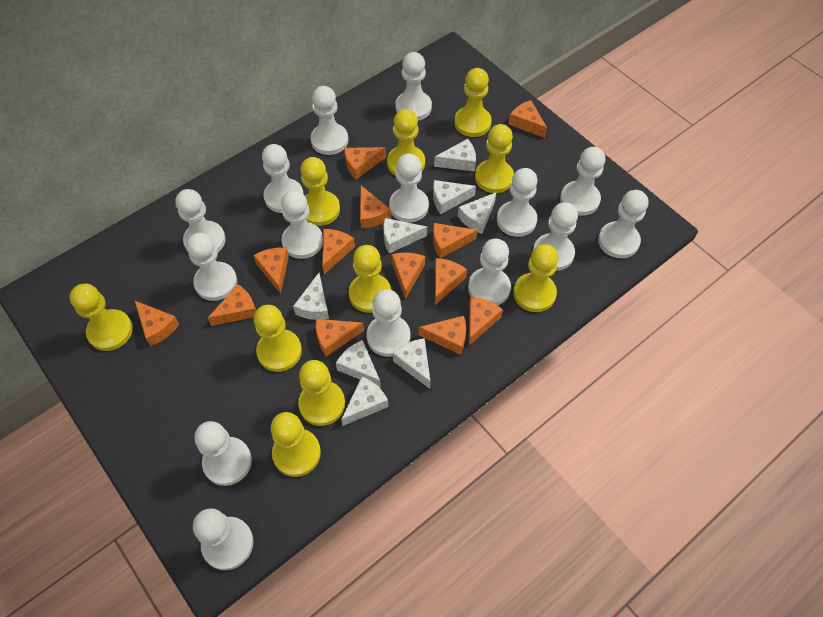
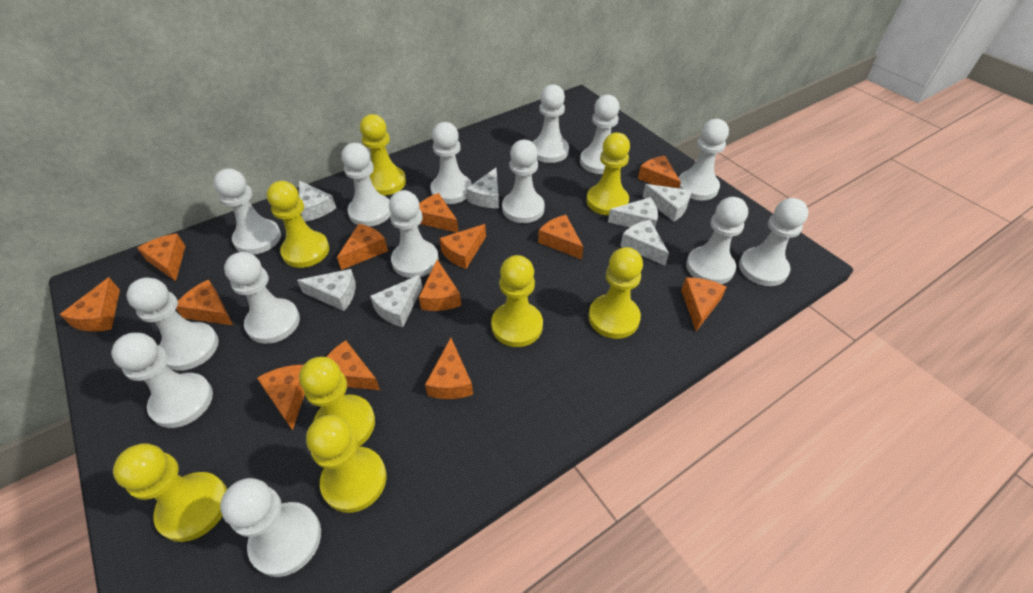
white cheese: [293,273,329,320] [336,340,381,388] [341,377,389,426] [383,218,427,254] [393,338,431,389] [433,180,476,214] [434,139,476,171] [458,192,497,234] = 8 -> [297,269,356,311] [299,180,336,222] [370,275,422,327] [466,168,499,208] [608,197,658,227] [620,220,669,266] [643,184,692,222] = 7
white pawn: [175,189,226,252] [186,233,237,301] [193,509,254,570] [194,421,252,486] [262,144,304,213] [281,190,323,259] [310,86,348,155] [366,289,411,357] [389,154,429,222] [395,52,432,121] [468,239,511,305] [497,168,538,237] [533,202,578,271] [560,147,605,216] [598,190,648,258] = 15 -> [111,333,213,428] [126,277,219,371] [214,169,281,254] [220,478,321,577] [224,252,300,344] [341,143,391,227] [389,190,439,278] [430,122,472,204] [502,140,545,223] [533,84,569,163] [580,95,620,174] [679,119,729,200] [686,197,748,284] [739,198,808,286] = 14
yellow pawn: [69,283,133,351] [254,305,302,372] [270,412,321,477] [298,360,345,426] [300,157,340,226] [349,245,391,313] [387,109,425,176] [454,68,492,137] [475,124,514,193] [513,244,558,312] = 10 -> [113,443,227,542] [267,181,329,268] [299,357,375,447] [306,415,387,513] [360,114,406,196] [491,255,543,347] [586,133,630,216] [588,247,643,339] = 8

